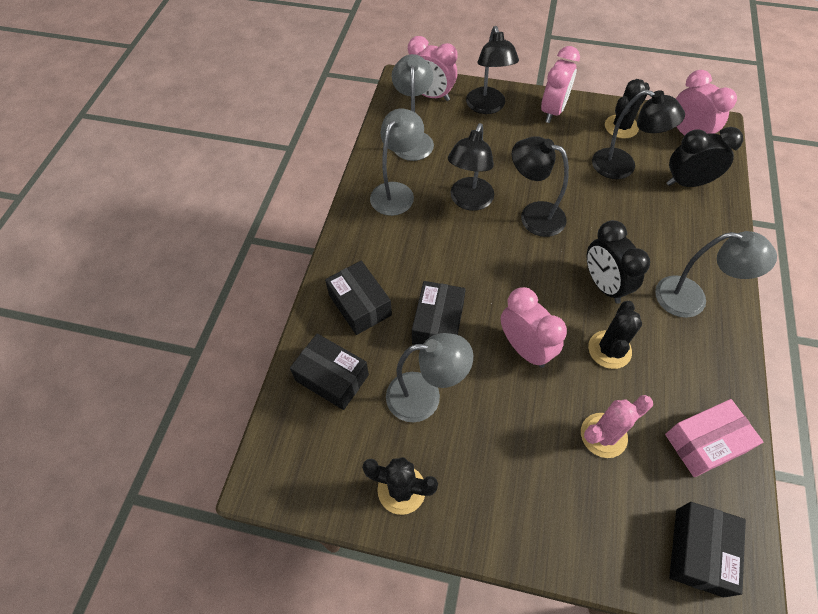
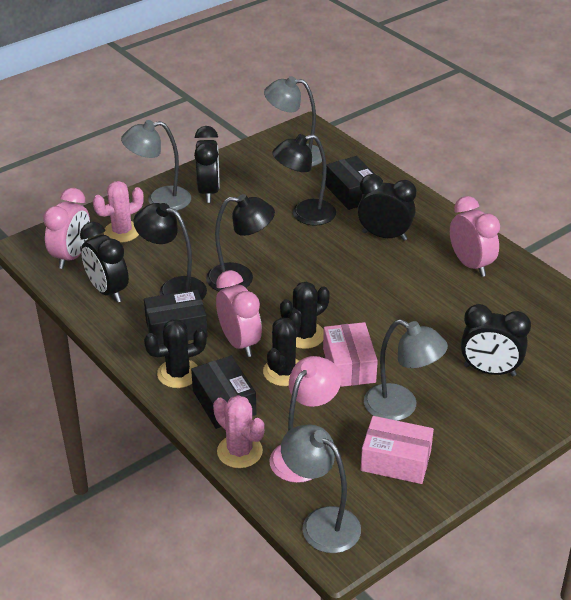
black box: [290,334,369,410] [325,261,392,335] [412,281,466,345] [669,502,746,597] = 4 -> [144,290,208,344] [191,356,256,429] [325,156,375,210] = 3
black clock: [587,220,650,304] [667,127,743,187] = 2 -> [80,222,129,303] [194,126,219,203] [358,174,416,241] [461,304,531,376] = 4
black lamp: [448,123,494,211] [466,26,519,114] [512,136,569,237] [592,90,685,179] = 4 -> [133,203,207,300] [206,194,275,291] [272,134,336,226] = 3
pink box: [665,399,763,477] = 1 -> [323,322,378,387] [361,416,434,484] = 2
pink cactus: [581,395,653,458] = 1 -> [93,181,144,243] [213,395,265,468] = 2
pink clock: [408,36,458,101] [501,287,567,368] [541,46,580,123] [676,70,737,135] = 4 -> [43,188,90,269] [216,270,262,357] [450,196,500,277] = 3
pink lamp: none = 0 -> [269,356,341,483] = 1

